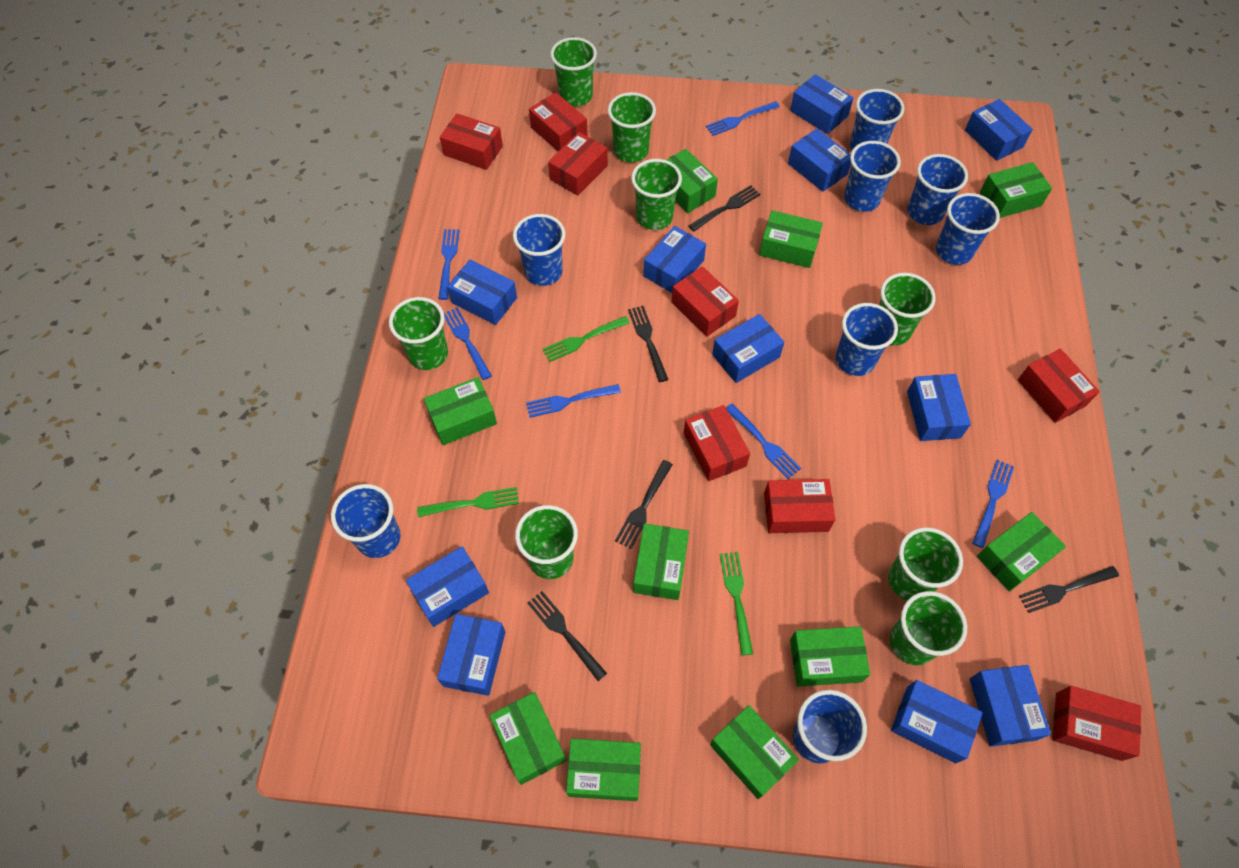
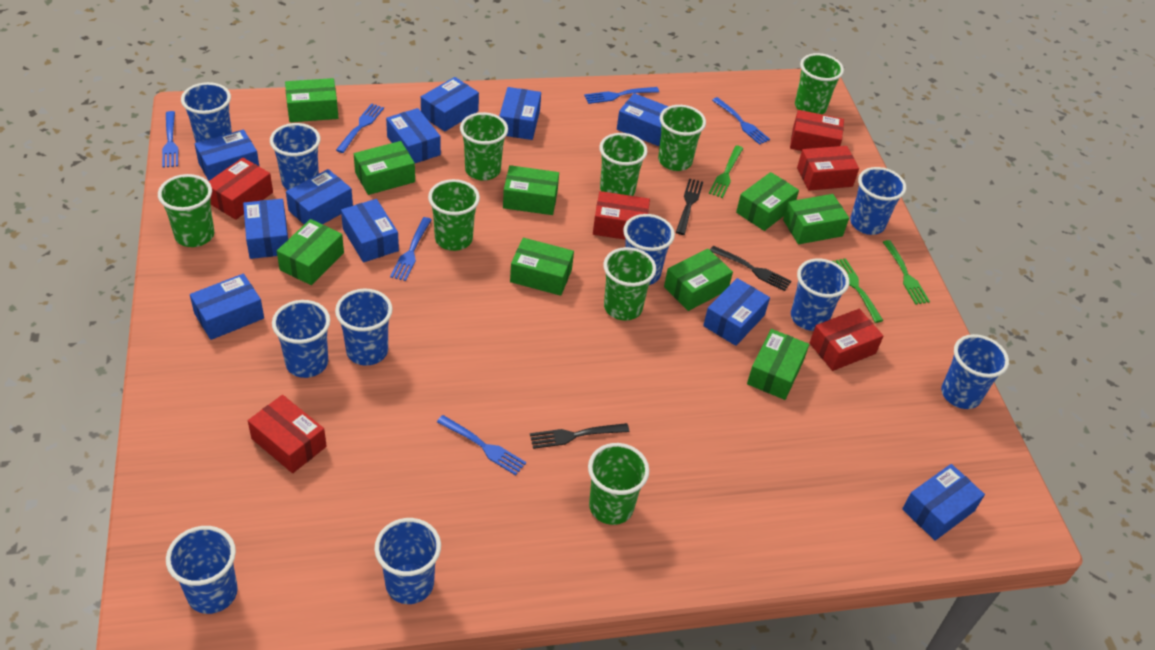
black fork: [528,591,607,681] [615,460,673,549] [628,306,669,382] [689,185,760,231] [1019,566,1119,613] = 5 -> [530,423,629,449] [676,178,703,235] [710,246,791,291] = 3
blue cup: [331,484,401,558] [513,214,565,286] [793,690,867,763] [836,303,898,376] [844,141,901,212] [850,89,905,150] [907,154,968,225] [936,193,1000,265] = 8 -> [166,526,238,614] [181,82,232,143] [270,123,320,190] [272,300,330,378] [335,289,393,366] [374,518,441,604] [623,214,675,285] [791,259,849,331] [850,167,906,235] [941,334,1009,409] = 10
green box: [424,377,497,445] [489,692,566,785] [566,738,641,801] [633,523,689,600] [667,149,718,213] [710,705,799,799] [759,210,823,268] [790,626,870,687] [977,512,1066,591] [980,162,1052,218] = 10 -> [277,219,344,285] [285,78,338,122] [354,141,415,195] [503,165,559,215] [510,238,574,296] [664,249,733,311] [736,172,799,231] [747,329,809,400] [783,194,849,244] = 9
red box: [440,114,503,170] [529,92,588,151] [548,132,608,196] [672,266,739,337] [684,405,750,481] [764,479,835,533] [1018,349,1100,423] [1052,686,1141,761] = 8 -> [208,158,273,220] [248,395,327,473] [593,191,650,240] [790,110,844,151] [797,146,859,191] [810,309,883,371] = 6

